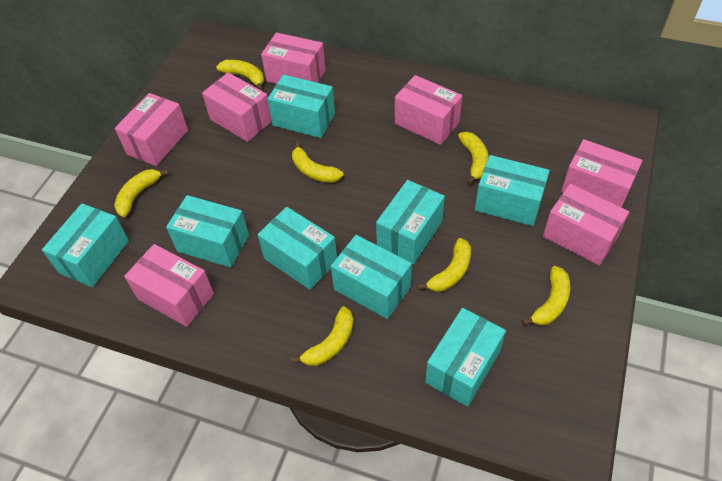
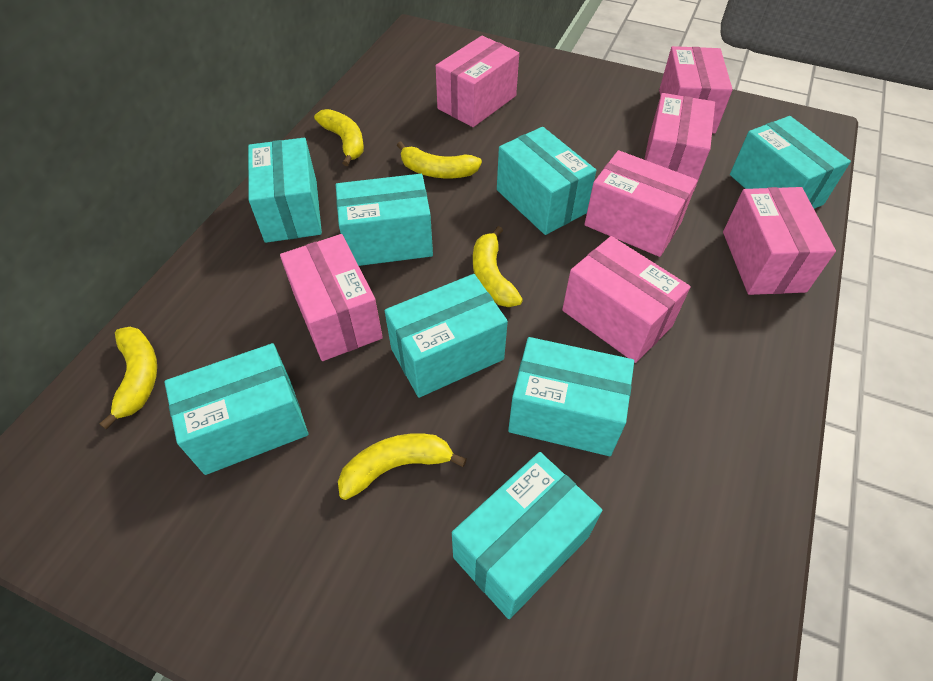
yellow banana: [114,169,169,217] [216,60,264,90] [291,306,353,366] [292,141,344,183] [418,238,471,292] [458,132,489,185] [522,266,570,326] = 7 -> [99,327,157,430] [314,109,364,166] [338,433,467,500] [397,142,482,178] [473,226,523,307] = 5

